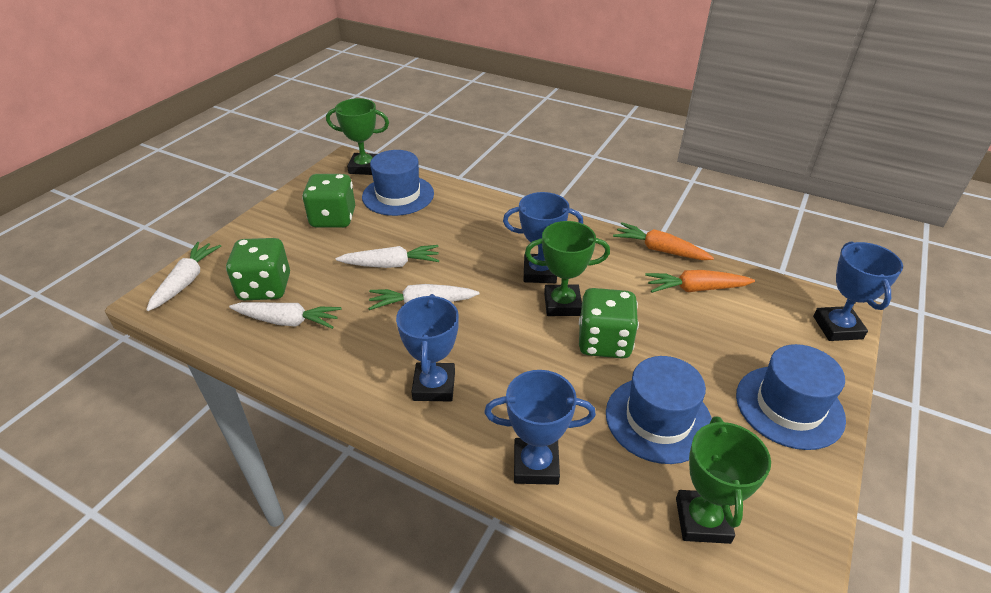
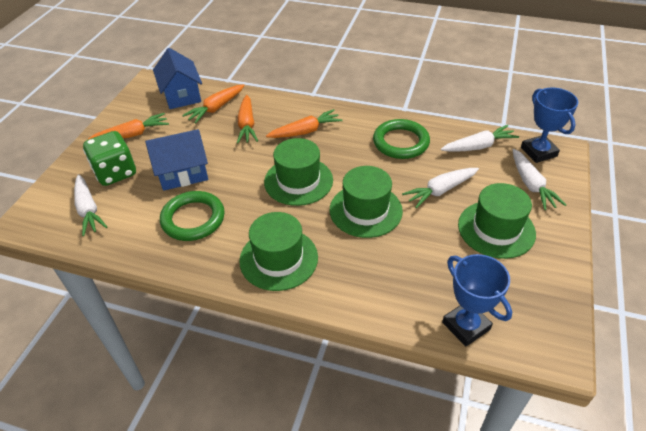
blue hat: [362,150,434,216] [606,356,712,464] [736,344,846,450] = 3 -> none = 0
blue house: none = 0 -> [145,129,208,191] [153,48,202,109] = 2
blue trophy: [396,294,459,402] [484,370,596,485] [503,192,583,283] [813,242,903,341] = 4 -> [442,254,512,347] [521,88,578,163] = 2
green dice: [226,238,290,300] [302,174,355,228] [579,288,639,359] = 3 -> [83,131,136,186] = 1
green hat: none = 0 -> [239,212,318,291] [264,138,333,206] [330,166,403,238] [458,183,536,259] = 4
green ring: none = 0 -> [160,191,225,241] [373,119,430,159] = 2
green trophy: [326,98,389,175] [525,221,610,316] [676,416,771,544] = 3 -> none = 0
orange carrot: [613,222,714,260] [645,270,755,293] = 2 -> [88,113,169,140] [182,84,245,124] [237,95,258,143] [266,109,343,138] = 4

